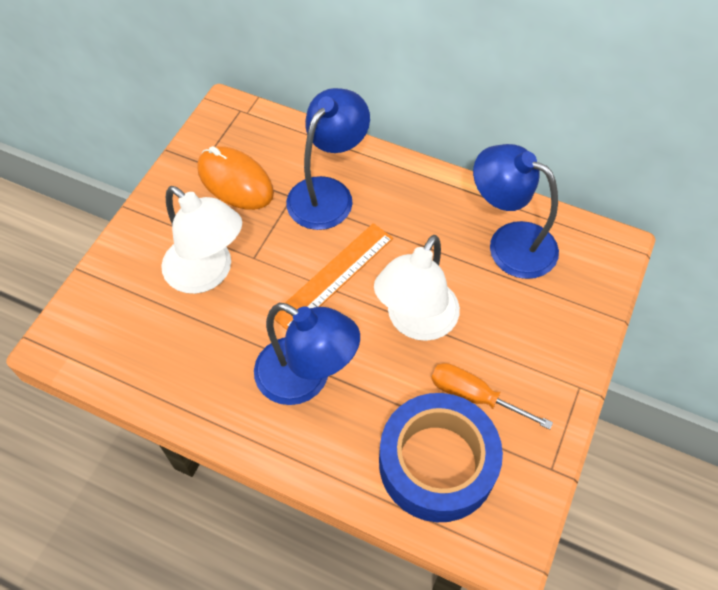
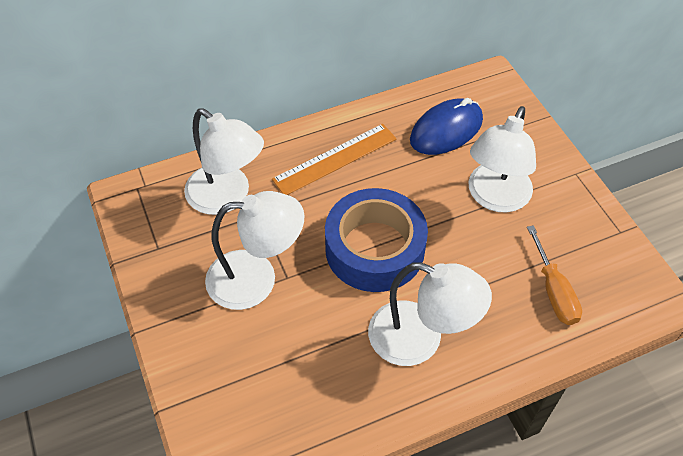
blue lamp: [254,303,360,405] [286,88,370,230] [473,144,559,279] = 3 -> none = 0
blue mouse: none = 0 -> [410,98,483,155] = 1
orange mouse: [197,146,274,210] = 1 -> none = 0
white lamp: [161,186,242,294] [374,235,460,341] = 2 -> [184,108,264,215] [205,191,304,310] [368,263,492,366] [469,106,536,213] = 4

